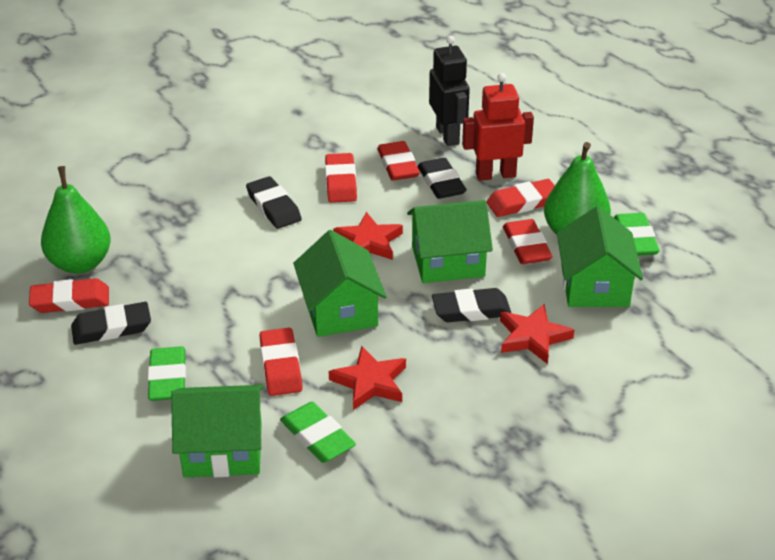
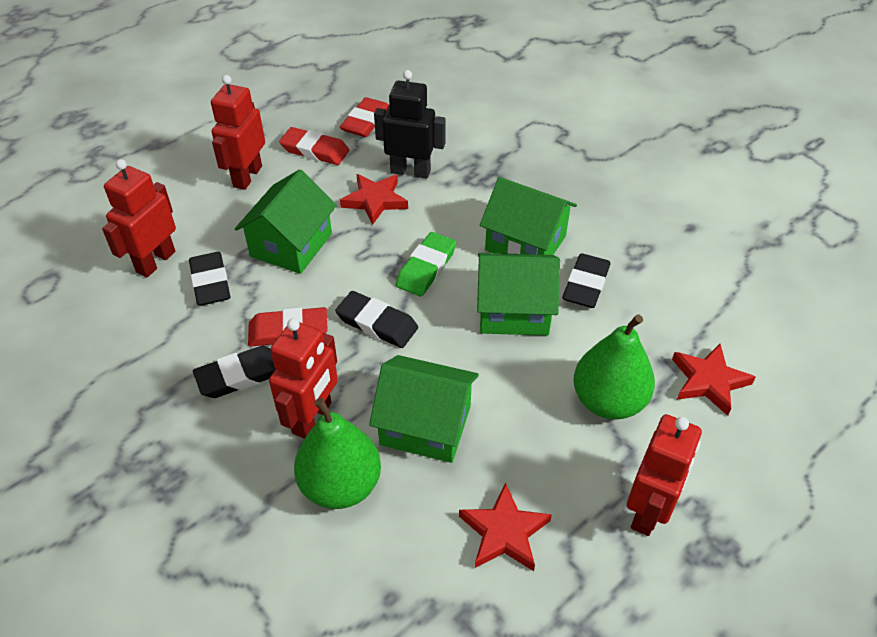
green eraser: [148,346,186,401] [280,402,356,463] [613,213,660,256] = 3 -> [396,232,456,297] = 1
red eraser: [29,278,109,313] [259,328,303,396] [325,153,357,203] [377,141,420,181] [486,179,555,217] [503,219,553,264] = 6 -> [248,307,328,347] [279,127,349,165] [340,97,389,137] = 3
red robot: [462,73,534,181] = 1 -> [102,159,176,277] [211,75,265,190] [269,319,338,439] [627,414,702,536] = 4

